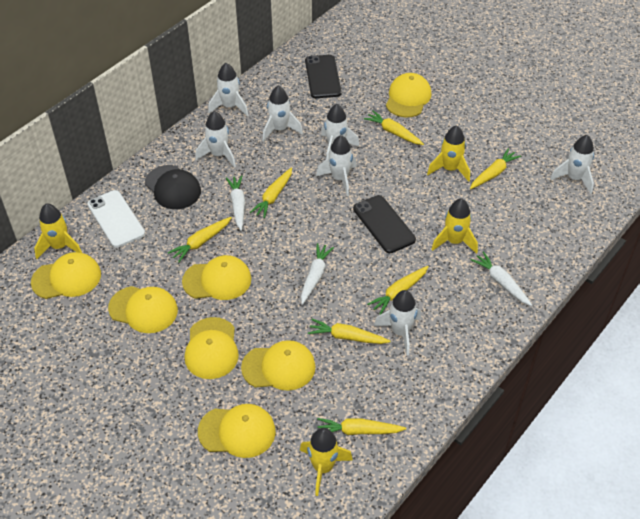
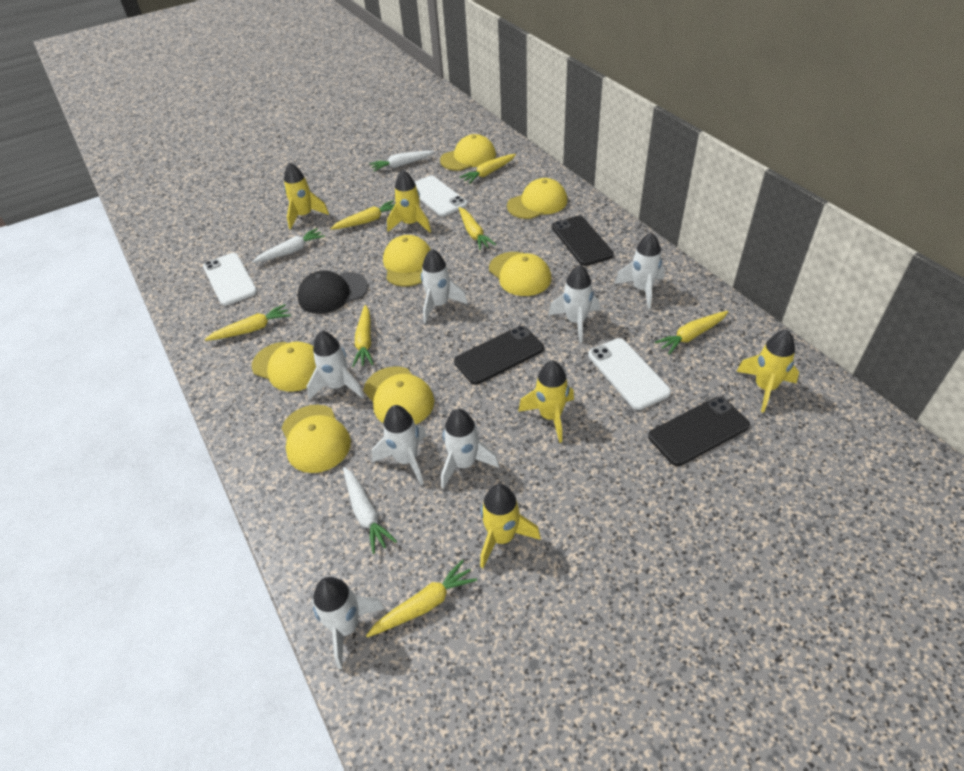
black phone: [305,55,341,98] [353,195,416,253] = 2 -> [454,326,544,385] [552,216,614,266] [648,397,750,466] = 3
white phone: [87,190,145,248] = 1 -> [203,253,257,306] [415,175,467,217] [588,338,671,410] = 3
yellow rocket: [34,204,82,259] [300,428,353,496] [427,125,470,182] [431,198,478,254] = 4 -> [284,162,329,230] [387,170,431,233] [480,484,541,568] [518,360,574,443] [736,330,799,413] = 5

